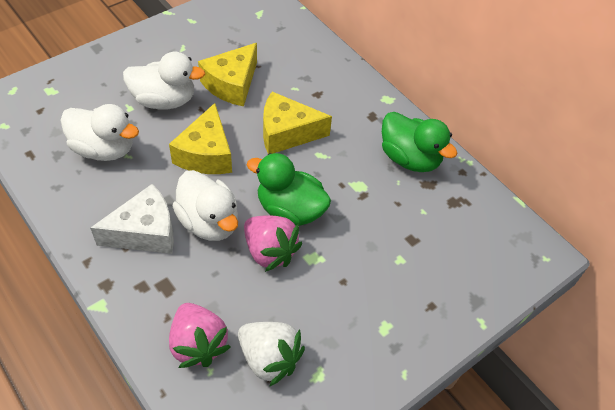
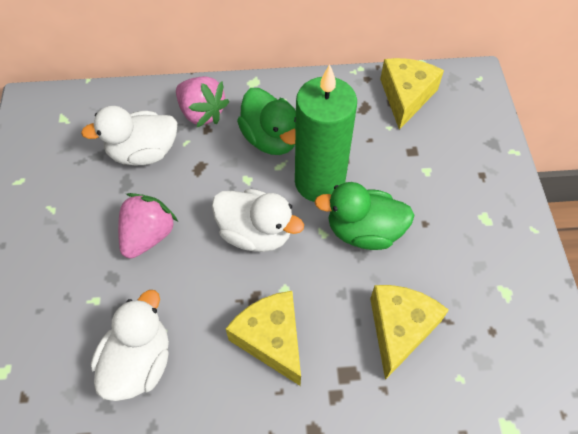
green candle: none = 0 -> [295,64,357,202] = 1
white cheese: [90,184,174,254] = 1 -> none = 0
white strawberry: [238,322,305,387] = 1 -> none = 0

